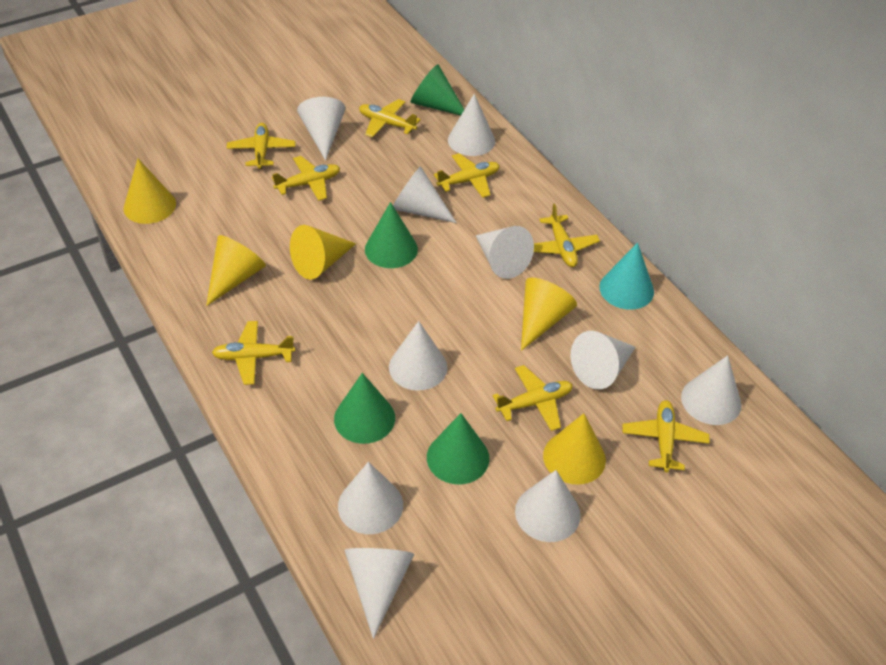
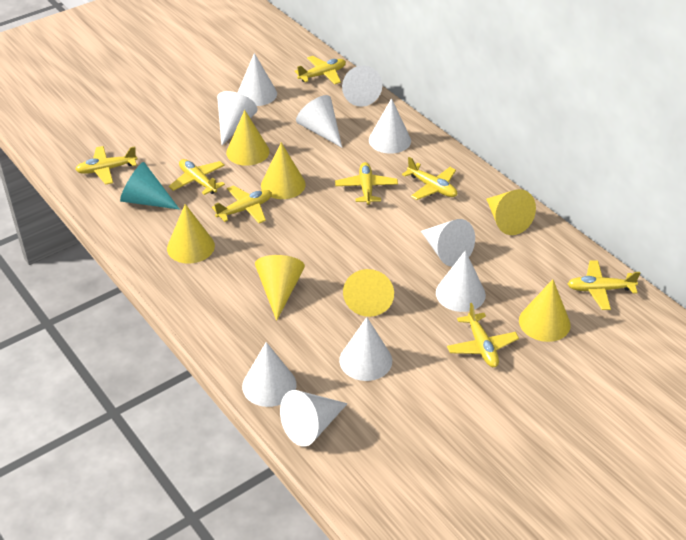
green cone: [334,373,395,444] [365,202,418,268] [411,64,464,116] [427,413,489,484] = 4 -> none = 0
yellow cone: [124,159,176,224] [206,235,266,306] [290,225,356,280] [521,278,577,351] [543,413,606,485] = 5 -> [167,204,215,264] [226,110,270,166] [255,255,305,321] [261,142,306,199] [343,269,394,317] [486,189,536,235] [519,279,570,342] = 7

